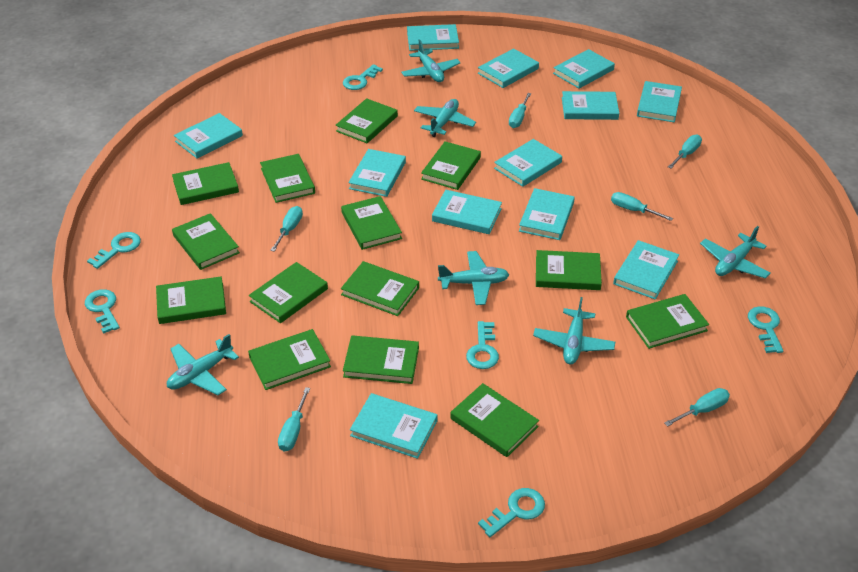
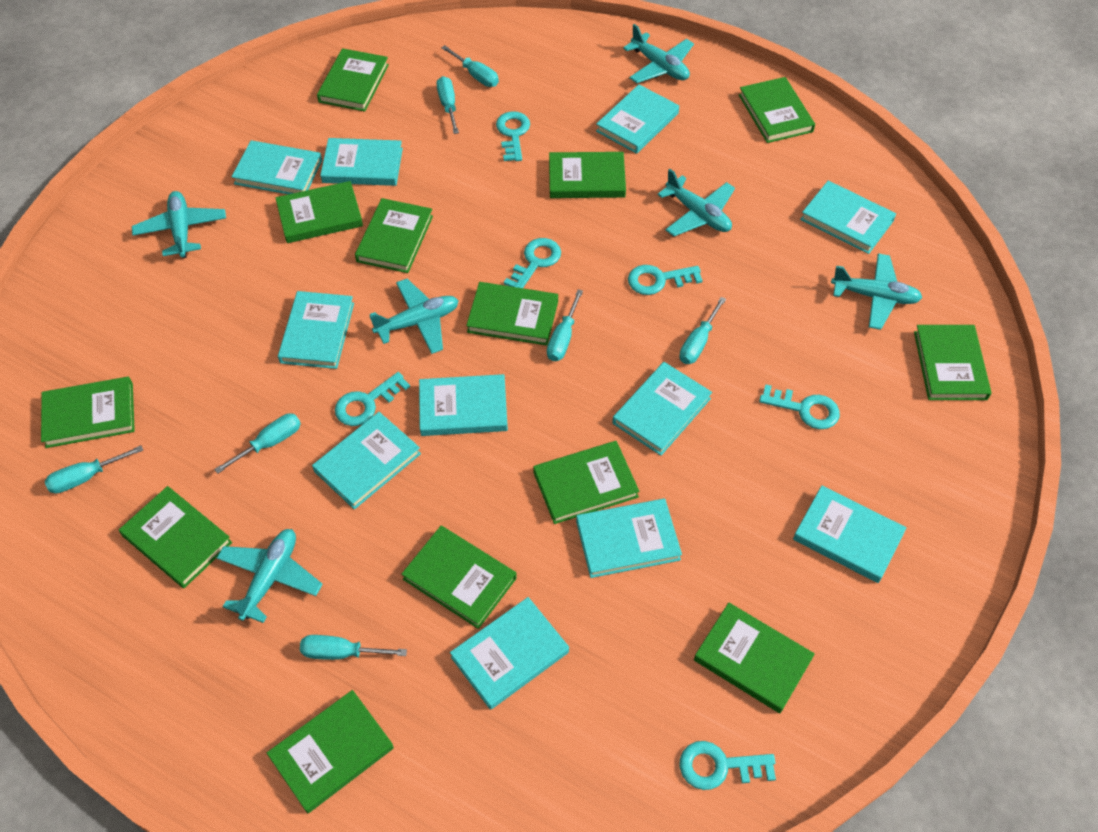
green book: [156,276,226,324] [172,162,239,205] [172,213,240,270] [248,329,331,390] [249,262,328,323] [260,154,315,203] [335,98,398,143] [341,196,402,250] [341,261,419,316] [343,335,419,384] [421,141,481,190] [450,383,539,457] [536,250,602,290] [626,294,709,349] = 14 -> [41,377,135,448] [119,486,232,588] [267,690,394,813] [276,181,363,243] [317,48,389,112] [355,198,433,273] [402,526,517,629] [466,282,558,346] [533,441,639,524] [549,152,626,198] [694,603,815,713] [739,77,815,143] [914,325,992,400] = 13
turquoise book: [174,113,243,159] [348,149,406,197] [350,393,437,459] [407,24,459,51] [432,190,502,234] [478,48,539,88] [494,139,562,187] [519,188,575,240] [553,49,615,88] [562,91,619,120] [613,240,679,300] [637,81,682,122] = 12 -> [232,140,322,194] [278,291,354,369] [312,412,421,510] [320,138,403,186] [419,374,508,436] [450,597,569,710] [576,499,682,578] [596,84,679,154] [612,362,712,456] [793,486,906,583] [800,180,896,254] = 11
turquoise screwdriver: [270,206,303,252] [278,387,310,452] [509,93,531,128] [611,192,673,221] [664,388,730,427] [668,135,702,169] = 6 -> [45,445,143,494] [214,413,301,474] [300,635,407,660] [437,76,459,134] [441,45,499,87] [547,289,583,361] [679,297,726,364] = 7

